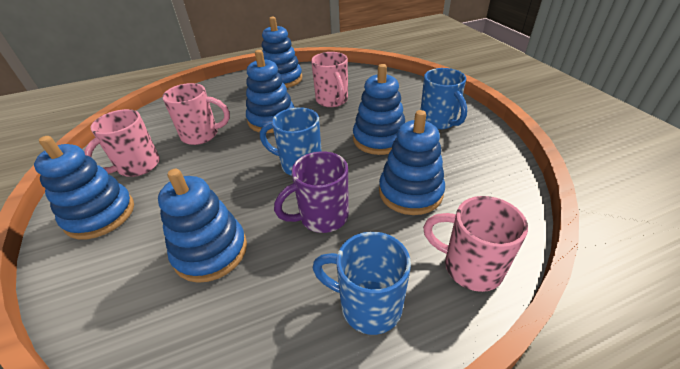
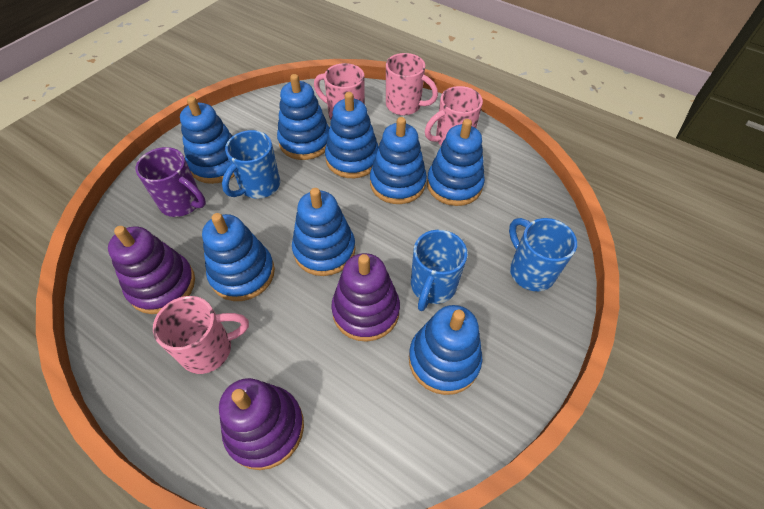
blue stacking toy: [34,136,134,240] [158,169,247,283] [246,50,295,133] [262,17,302,88] [353,64,405,155] [379,110,445,215] = 6 -> [180,96,235,184] [202,213,275,301] [277,74,329,160] [292,188,356,276] [325,92,379,178] [370,117,427,204] [409,305,482,395] [427,119,485,206] = 8
purple stacking toy: none = 0 -> [108,226,195,314] [219,378,304,470] [331,253,400,342] = 3

